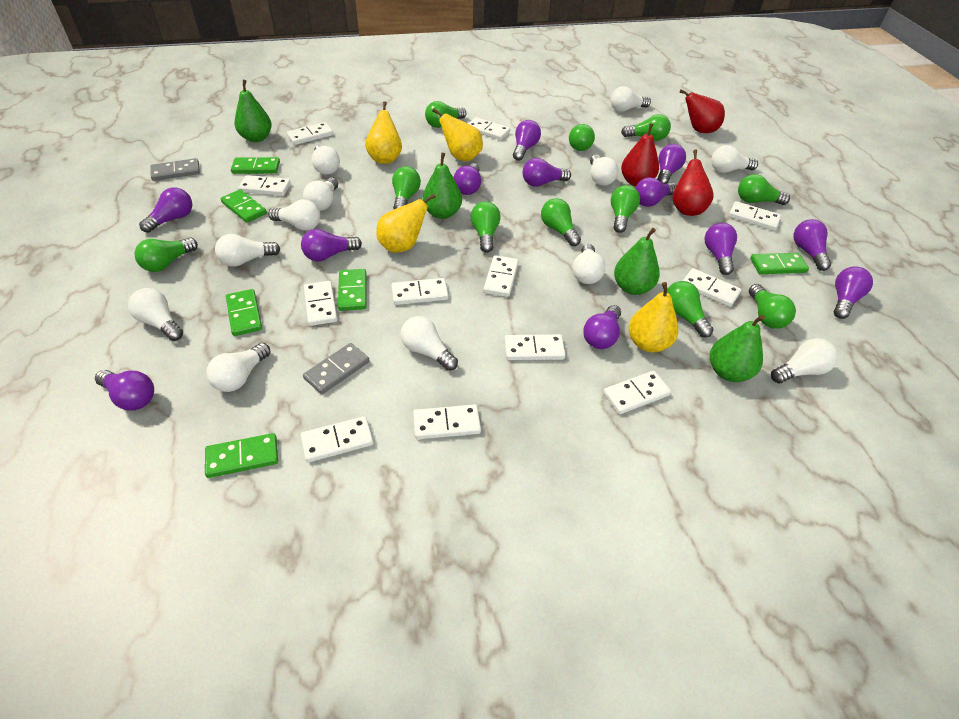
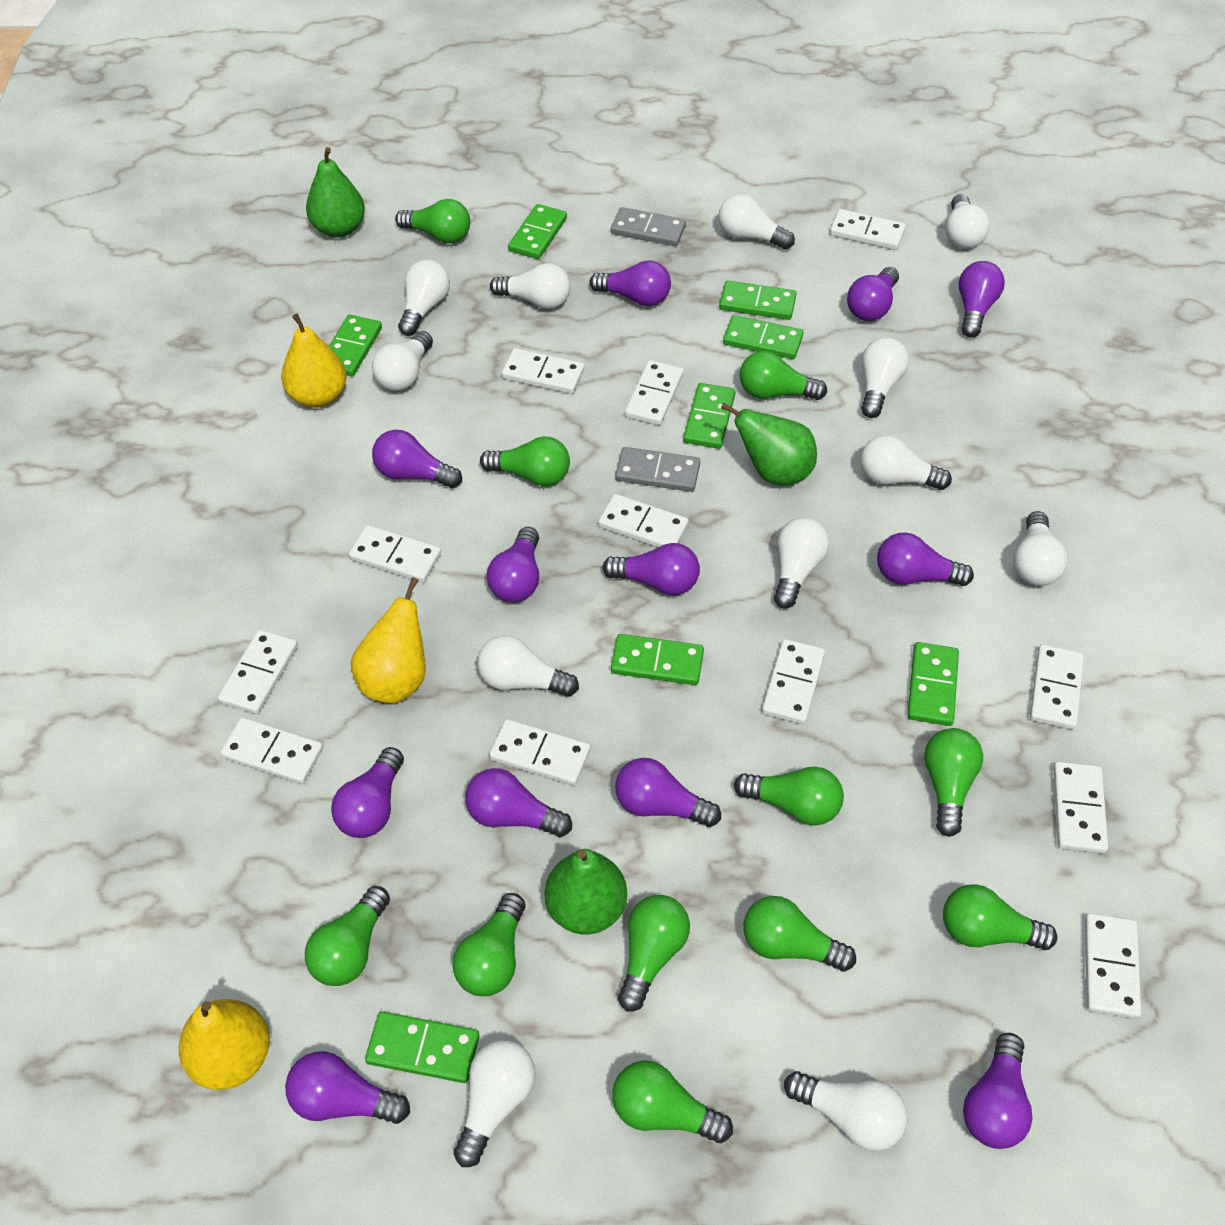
green domino: [205,433,278,478] [220,189,267,223] [226,289,262,336] [231,157,280,174] [338,269,367,311] [750,253,809,274] = 6 -> [329,315,382,376] [365,1011,479,1083] [508,204,567,259] [611,634,704,685] [683,383,735,449] [719,281,797,320] [723,315,803,359] [907,642,959,726] = 8
green pear: [235,80,272,142] [422,153,462,219] [614,228,660,295] [710,315,765,382] = 4 -> [306,147,365,238] [545,849,627,934] [721,403,817,485] = 3
red pear: [621,123,659,186] [672,149,713,216] [679,89,725,133] = 3 -> none = 0
yellow pear: [365,101,402,164] [376,194,436,253] [432,108,483,161] [629,282,678,352] = 4 -> [179,999,270,1090] [281,314,347,408] [351,577,426,703] = 3

